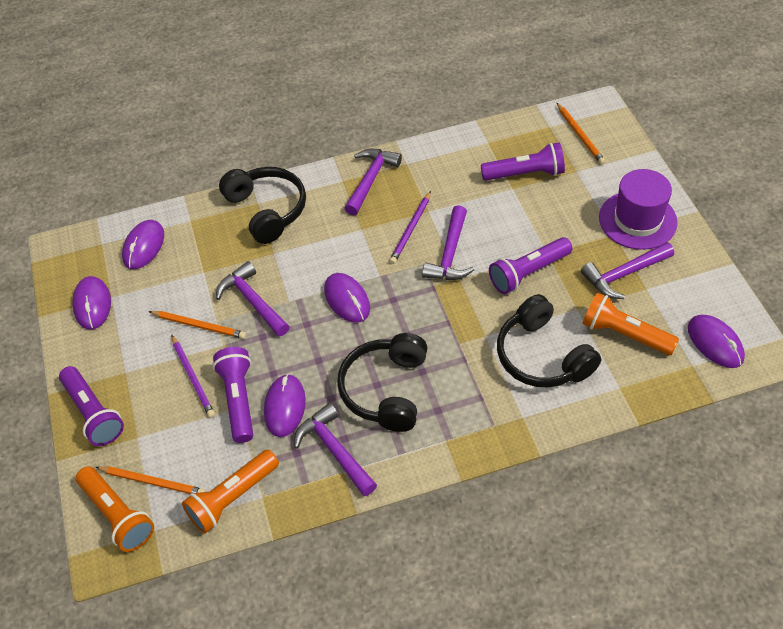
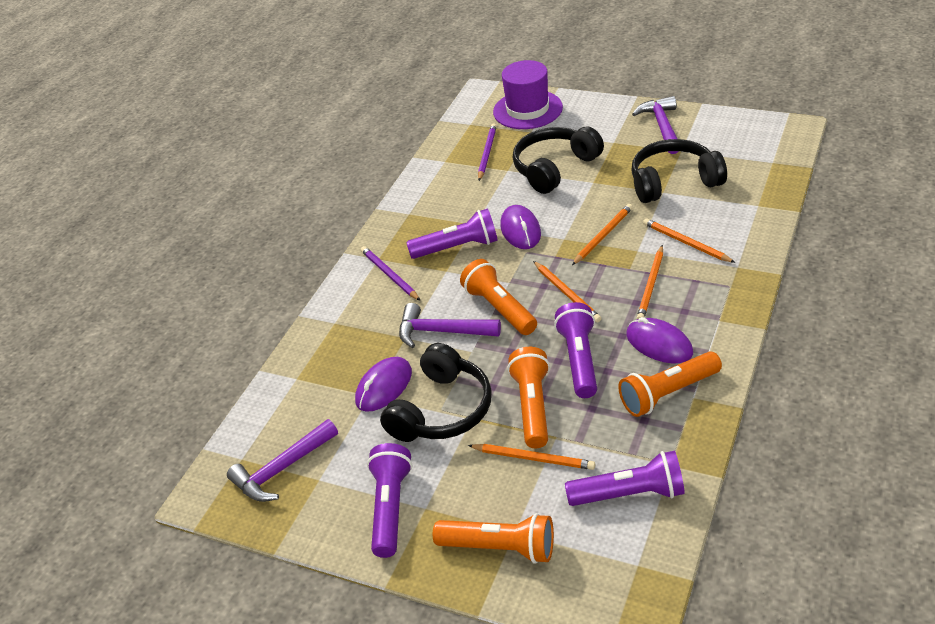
orange flashlight: [76,466,154,552] [182,449,279,534] [582,293,679,355] = 3 -> [433,513,554,564] [460,259,537,335] [507,347,550,448] [618,351,722,417] = 4
orange pencil: [96,466,205,494] [148,311,246,339] [557,103,605,164] = 3 -> [468,444,595,470] [533,261,602,322] [572,204,633,265] [637,245,663,319] [643,218,735,263] = 5
purple hammer: [216,261,290,337] [294,403,377,496] [344,149,402,216] [422,205,474,280] [581,242,674,299] = 5 -> [227,419,338,502] [399,303,501,348] [632,96,679,154] = 3
purple mouse: [72,276,111,330] [122,220,164,269] [264,374,306,437] [324,273,370,323] [688,315,745,368] = 5 -> [355,357,412,412] [500,205,541,249] [626,317,693,363] = 3

